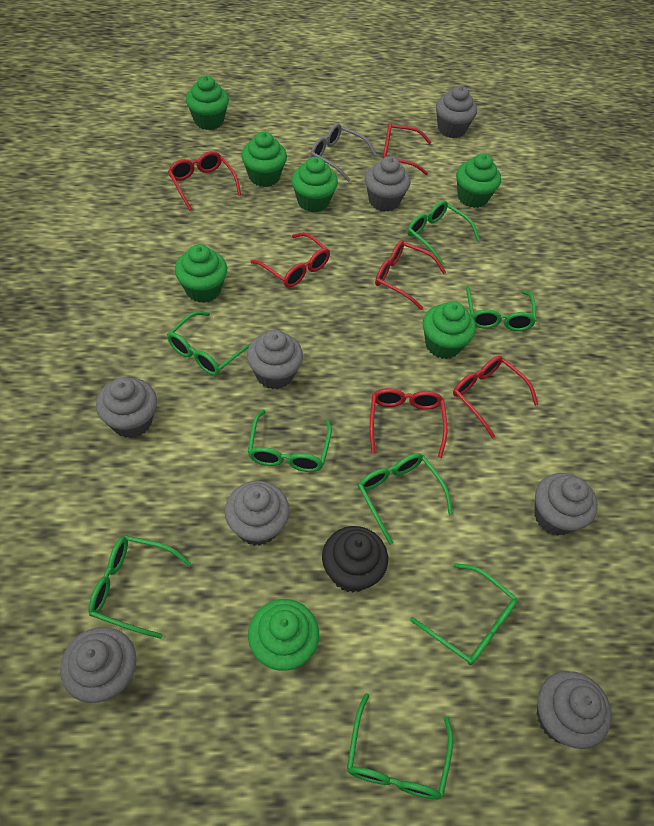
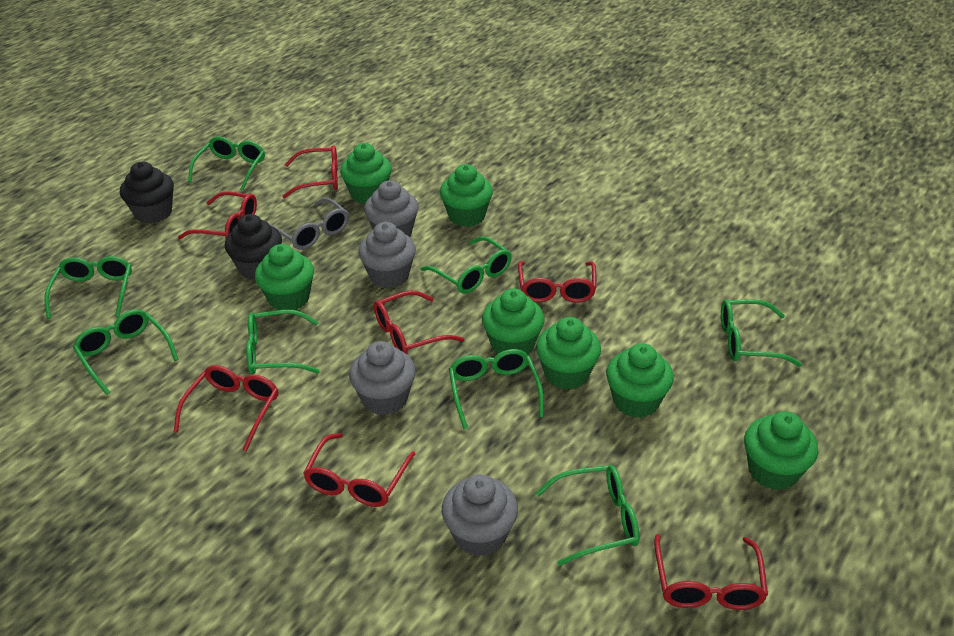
black cupcake: [322,526,388,593] = 1 -> [120,162,174,224] [225,214,282,280] = 2
grey cupcake: [60,627,137,703] [96,377,157,438] [225,481,290,546] [247,330,303,389] [365,156,411,212] [436,86,477,138] [534,473,598,536] [537,671,612,749] = 8 -> [349,341,416,415] [358,222,416,288] [364,180,419,237] [442,474,518,557] = 4
red glasses: [168,151,241,211] [250,232,330,288] [370,388,447,458] [375,240,446,310] [383,122,432,175] [453,356,538,438] = 6 -> [174,365,278,452] [178,191,257,239] [282,145,338,198] [303,433,415,507] [374,290,464,354] [518,261,597,303] [654,534,768,610] = 7

